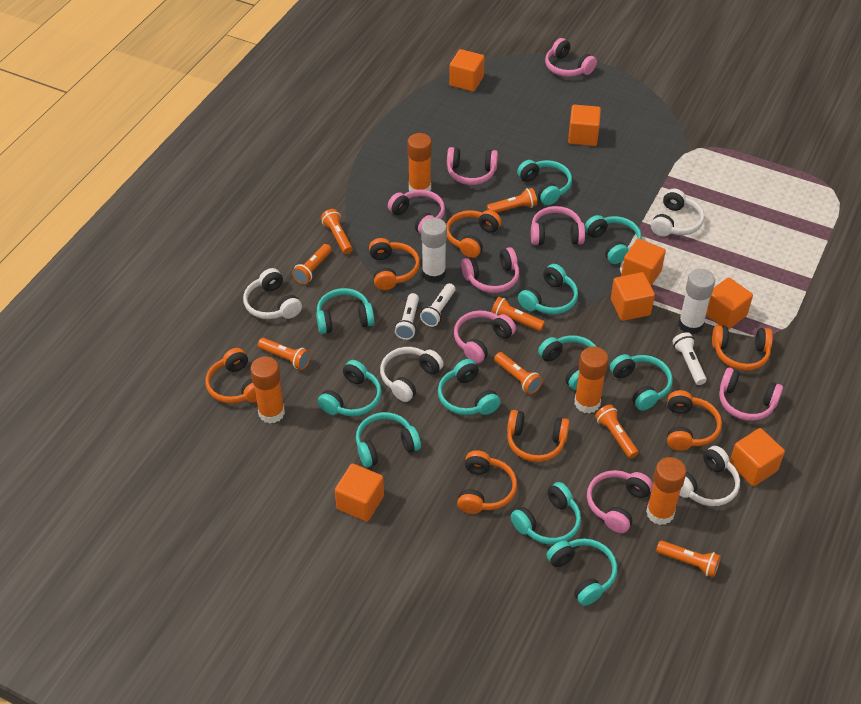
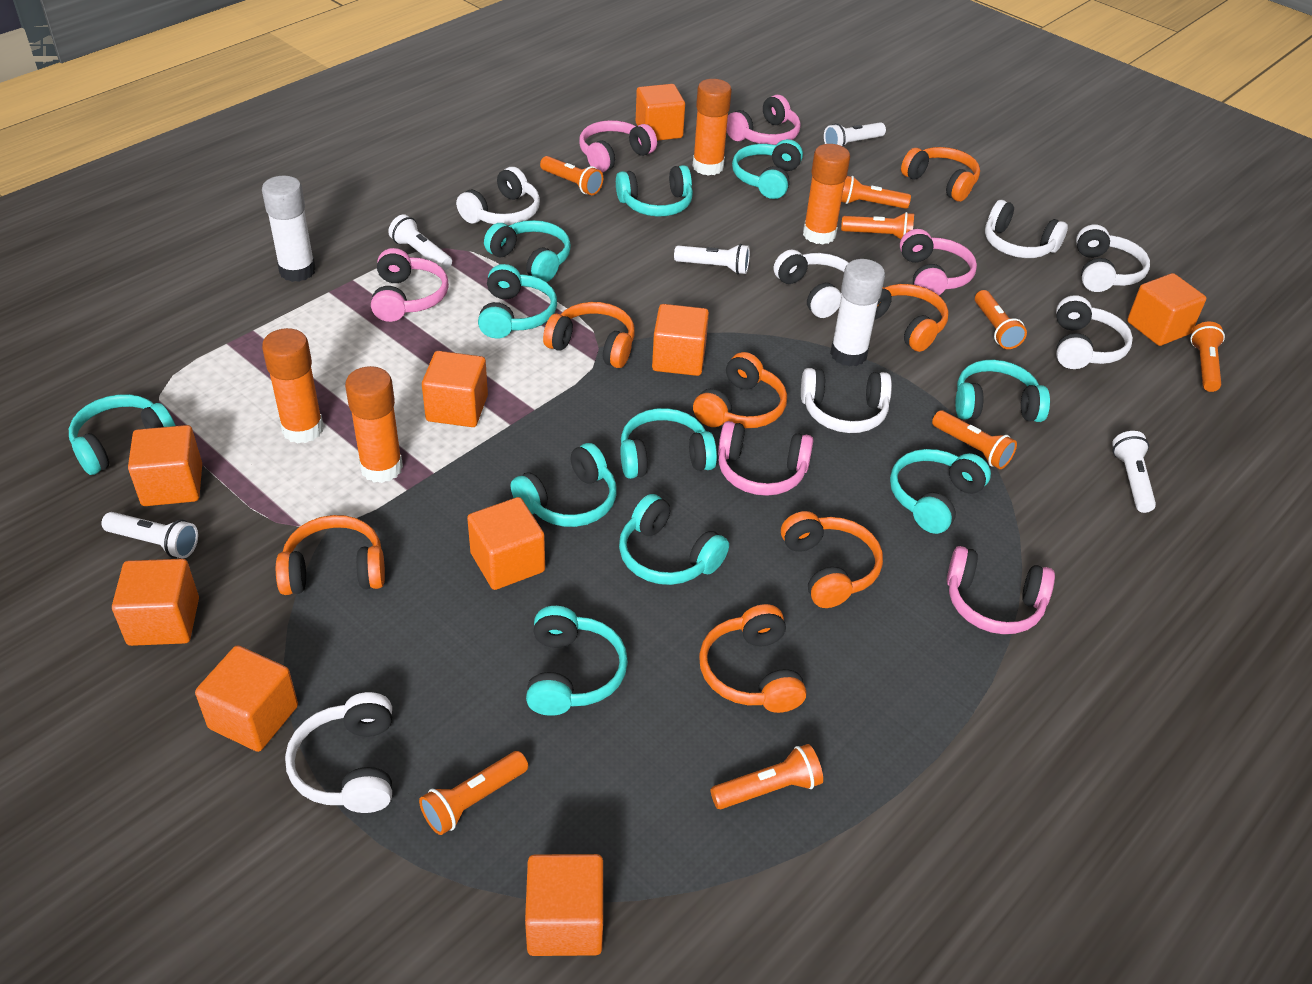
orange cube: [335,463,384,522] [449,49,485,92] [568,105,601,146] [611,272,655,321] [621,238,666,286] [706,277,753,330] [730,428,785,486] = 7 -> [112,559,199,646] [128,425,202,506] [195,645,298,752] [422,351,488,427] [467,497,545,590] [525,854,603,956] [636,84,685,141] [652,304,709,376] [1127,273,1206,346] = 9
pink headphones: [388,189,445,234] [447,147,498,185] [454,310,516,364] [461,247,519,293] [531,206,585,245] [545,38,597,77] [587,470,653,533] [719,368,783,421] = 8 -> [371,248,449,322] [579,120,657,173] [718,421,814,496] [727,95,801,145] [900,229,977,295] [947,546,1055,634] = 6
white flashlight: [395,293,419,340] [420,283,455,327] [672,332,707,385] = 3 -> [102,512,198,558] [388,214,452,270] [674,244,750,274] [824,122,886,147] [1112,431,1156,513] = 5
white headphones: [243,268,302,319] [380,347,444,402] [651,189,705,236] [679,446,740,506] = 4 -> [285,692,392,813] [456,167,540,225] [774,249,849,318] [801,368,892,433] [985,200,1068,258] [1056,295,1133,369] [1076,224,1150,292] = 7

